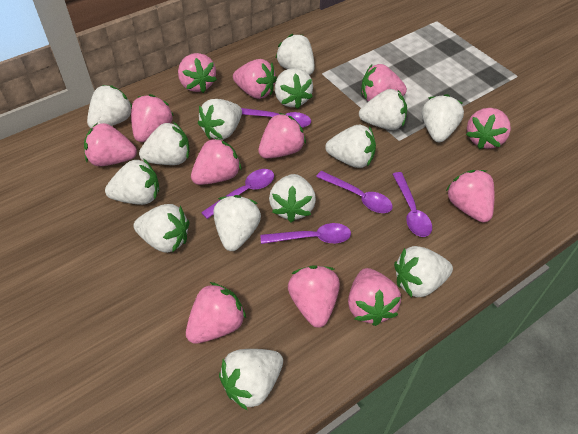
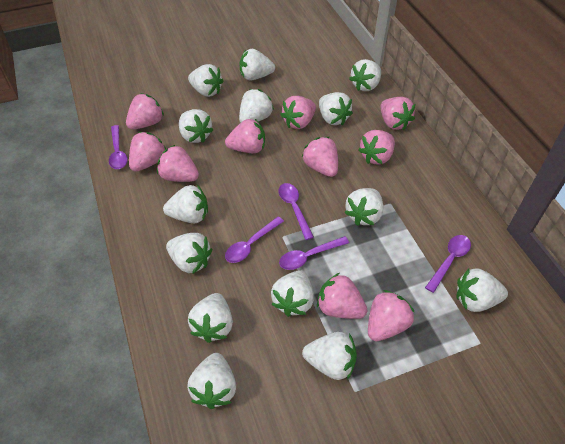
pink strawberry: [84,123,137,166] [131,94,174,142] [178,53,217,93] [186,282,246,344] [191,137,241,185] [233,59,277,99] [258,113,306,158] [288,265,340,328] [348,268,401,326] [361,64,407,102] [446,170,494,222] [466,108,511,149] = 12 -> [126,93,164,130] [129,132,166,172] [157,145,199,182] [225,119,265,153] [280,96,316,129] [302,137,338,177] [317,273,368,319] [358,130,395,165] [368,290,414,341] [381,97,415,130] = 10

